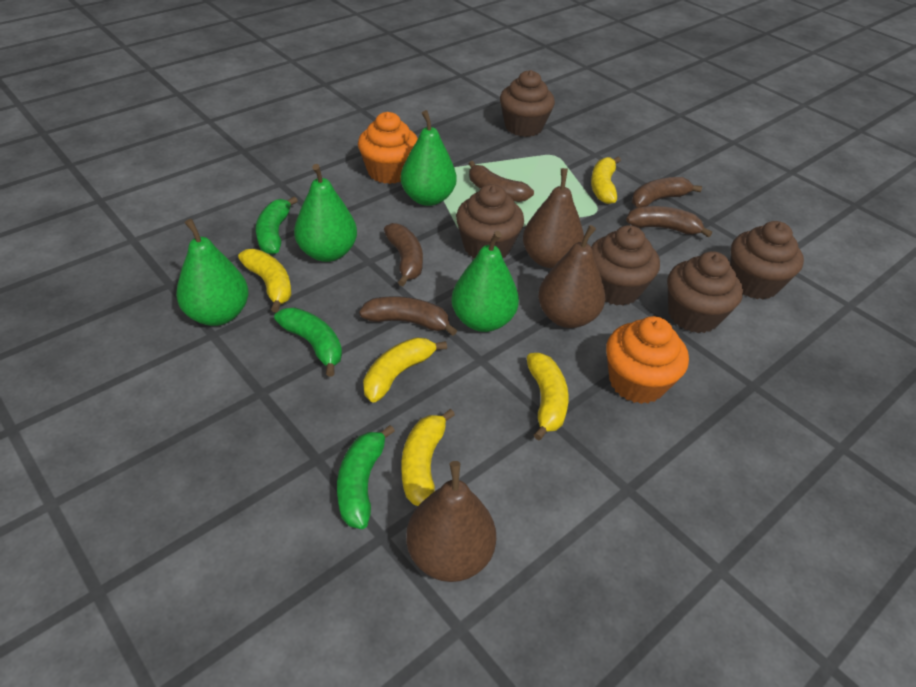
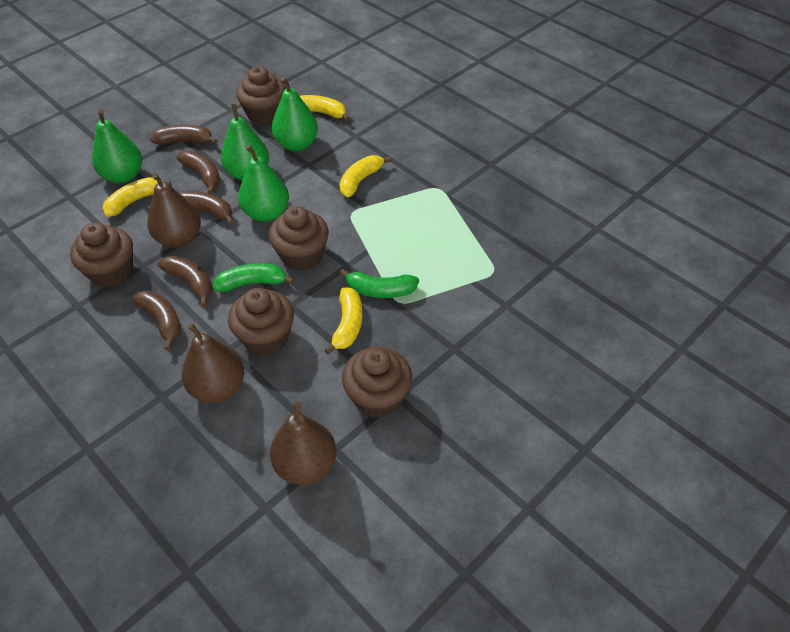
green banana: [256,197,298,255] [274,308,342,377] [337,425,395,529] = 3 -> [213,263,294,292] [340,269,419,298] = 2
orange cupcake: [358,112,418,184] [606,316,689,404] = 2 -> none = 0
yellow banana: [238,249,292,312] [363,337,447,402] [401,409,455,506] [527,353,568,440] [591,157,621,204] = 5 -> [103,177,171,217] [300,95,350,121] [324,287,363,355] [339,155,391,197] = 4

